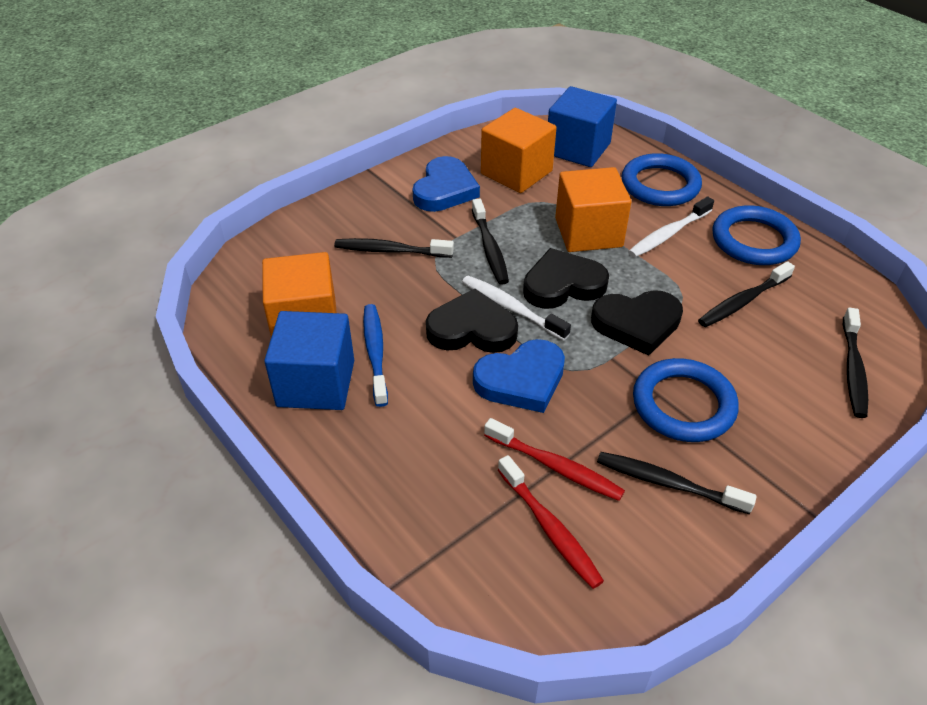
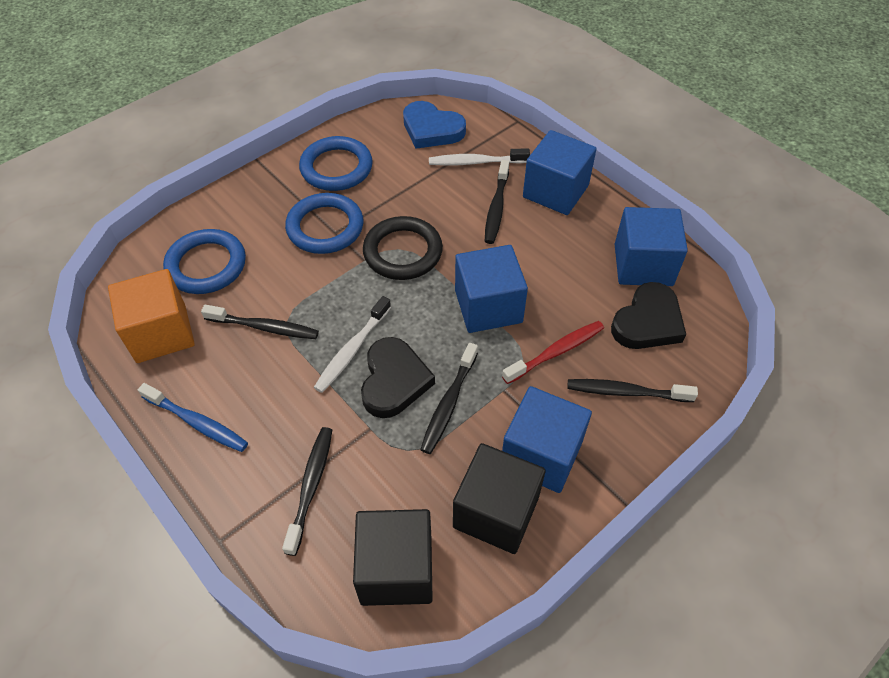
black cube: none = 0 -> [353,509,433,606] [453,443,546,554] = 2
black heart: [426,289,518,353] [523,248,609,309] [591,290,683,356] = 3 -> [361,337,435,418] [611,282,686,349] = 2
black ring: none = 0 -> [363,216,443,280] = 1
blue cube: [264,311,354,410] [548,86,617,167] = 2 -> [455,245,528,333] [502,386,592,493] [523,130,596,215] [615,207,688,286] = 4
blue heart: [412,156,480,212] [473,339,565,413] = 2 -> [403,101,466,149] = 1
orange cube: [262,252,337,337] [481,108,557,193] [555,167,631,252] = 3 -> [108,269,195,363] = 1
red toothbrush: [484,418,625,501] [498,455,604,589] = 2 -> [502,321,604,384] = 1

